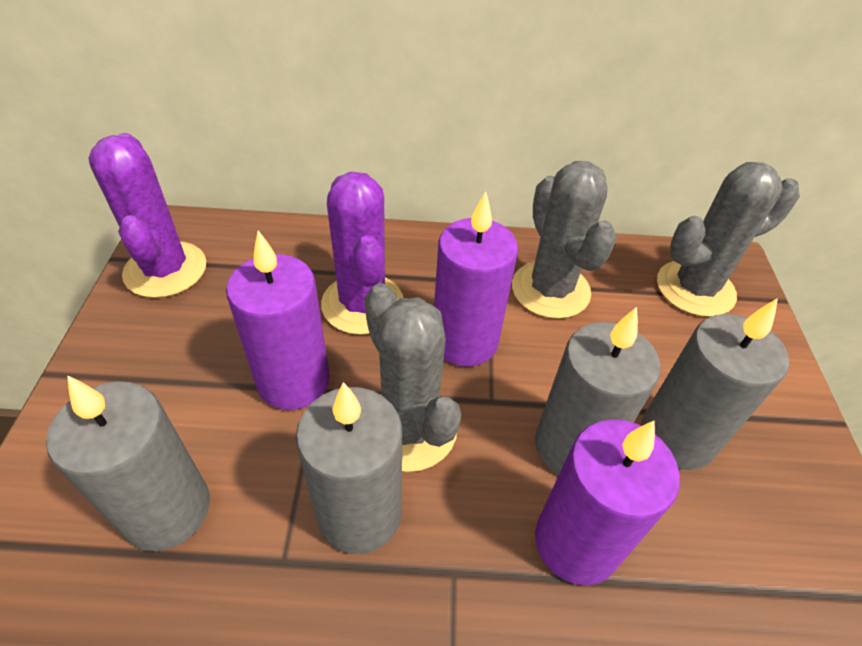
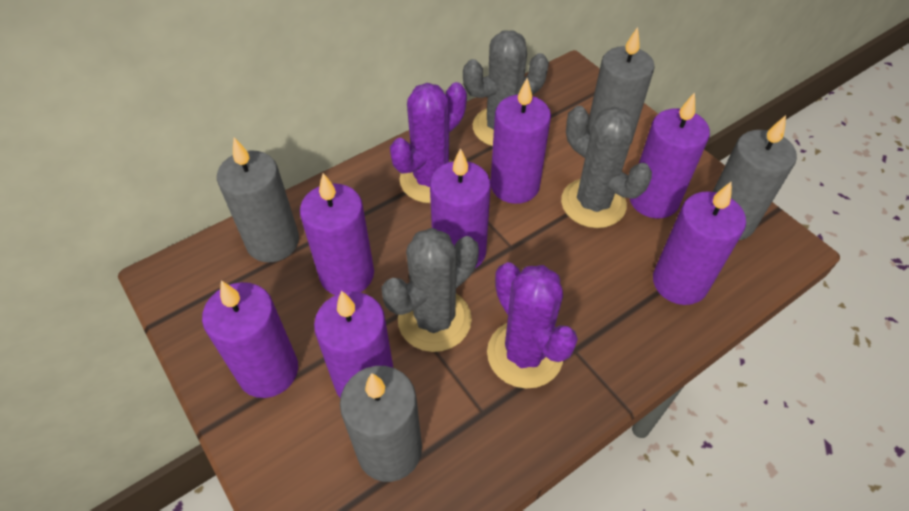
purple candle: [226,231,330,410] [434,192,518,367] [535,419,680,586] = 3 -> [202,281,298,398] [300,173,374,295] [314,290,393,398] [430,148,491,269] [490,78,551,204] [630,92,710,218] [653,181,746,305] = 7

